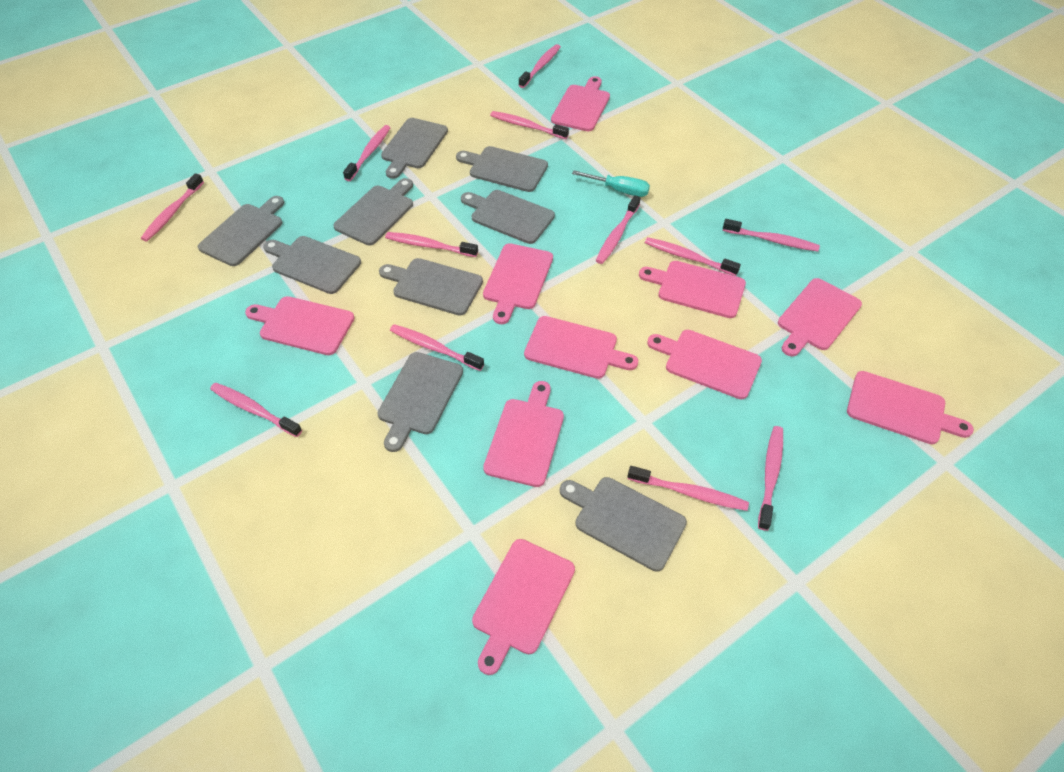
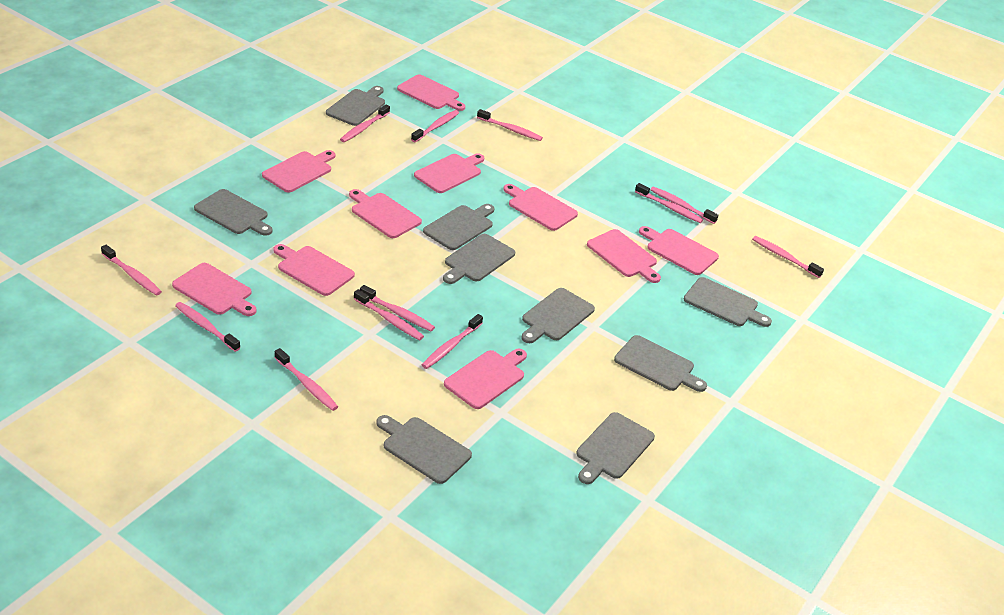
turquoise screwdriver: [572,170,650,197] = 1 -> none = 0

